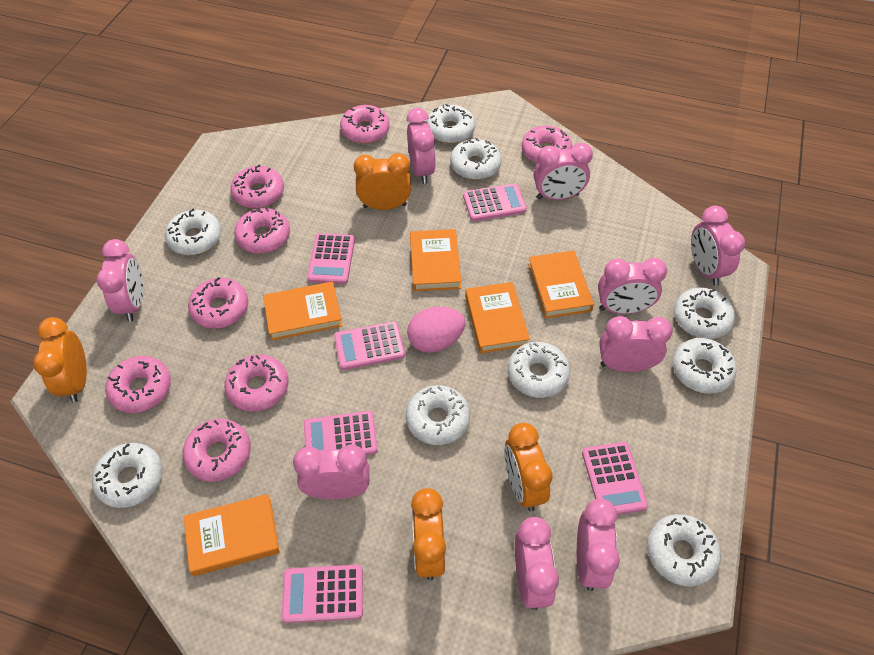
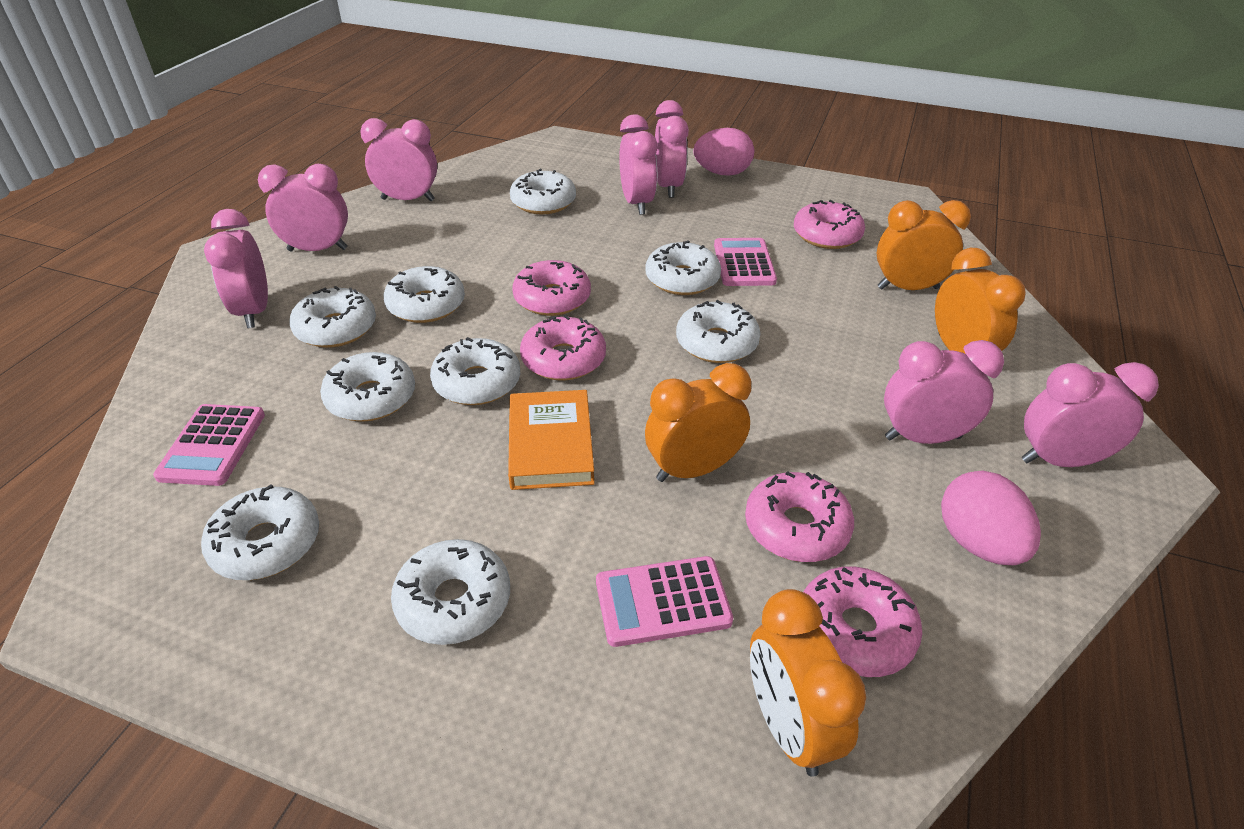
orange book: [184,494,280,576] [263,281,343,341] [410,229,462,291] [465,282,530,353] [528,251,594,319] = 5 -> [508,390,595,490] = 1
pink calculator: [281,564,363,623] [304,411,378,455] [307,233,355,284] [334,321,405,370] [463,183,527,221] [582,442,648,515] = 6 -> [153,404,265,486] [596,556,733,647] [714,238,777,286] = 3
pink clock: [96,239,144,322] [293,445,369,500] [407,108,436,184] [515,517,559,610] [534,143,593,200] [577,499,620,591] [598,258,667,314] [599,316,673,372] [691,206,745,286] = 9 -> [204,209,268,328] [258,164,348,251] [360,118,437,201] [619,114,657,215] [655,100,689,198] [884,340,1004,444] [1022,362,1159,467] = 7
pink donut: [105,356,171,413] [182,419,251,482] [188,277,248,329] [224,354,288,412] [230,165,284,208] [234,208,290,254] [340,105,390,144] [522,125,572,163] = 8 -> [512,260,591,316] [520,315,606,380] [745,471,854,562] [794,200,865,249] [803,566,922,677] = 5
pink egg: [407,307,465,353] = 1 -> [694,128,754,176] [941,471,1041,565] = 2

